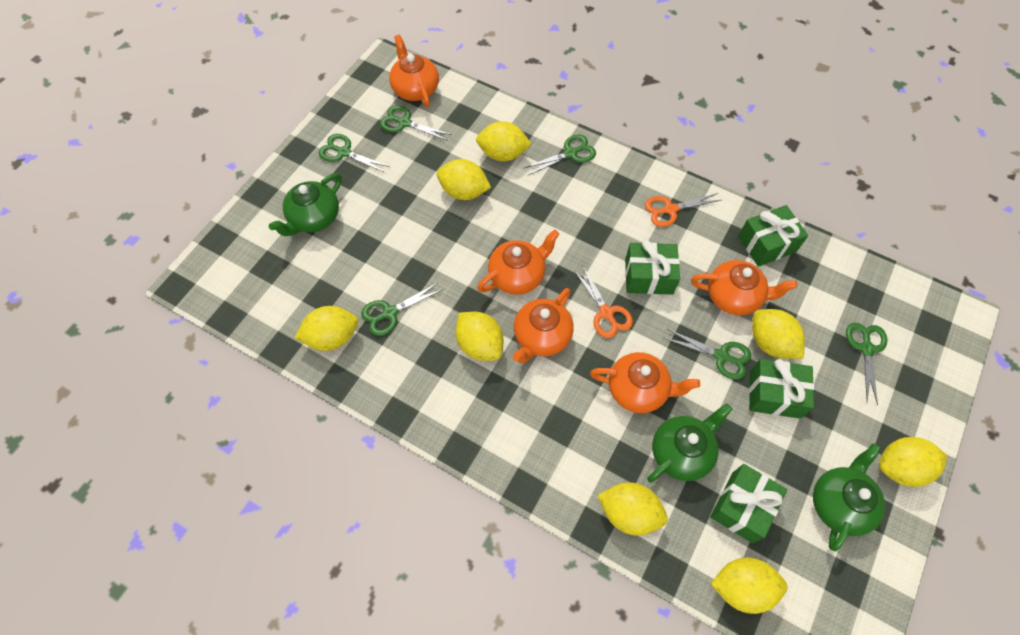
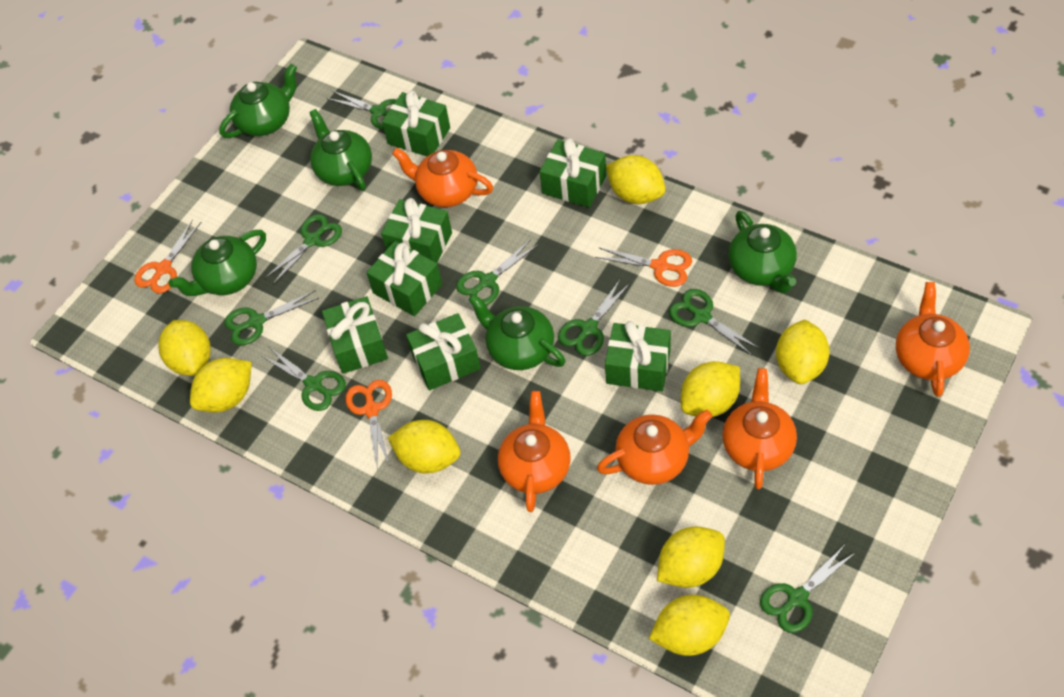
green gift: [625,240,680,295] [710,464,787,543] [738,205,808,267] [749,359,814,419] = 4 -> [322,296,388,374] [366,241,442,316] [381,198,452,263] [382,91,450,156] [406,313,481,391] [540,138,606,208] [605,321,671,391] = 7
green scissors: [318,134,390,173] [361,283,443,336] [380,105,452,141] [525,135,596,175] [664,329,751,380] [846,323,887,405] = 6 -> [225,290,319,345] [262,347,346,411] [264,214,342,285] [326,90,397,130] [456,239,539,305] [558,278,631,356] [669,289,760,356] [760,545,855,633] = 8
green teapot: [269,173,342,236] [647,403,732,483] [813,443,885,551] = 3 -> [169,230,266,296] [219,64,297,138] [309,109,372,191] [468,294,565,370] [728,210,797,293] = 5
orange scissors: [574,267,633,338] [645,193,721,227] = 2 -> [134,219,201,293] [345,380,392,467] [595,247,692,287] = 3

